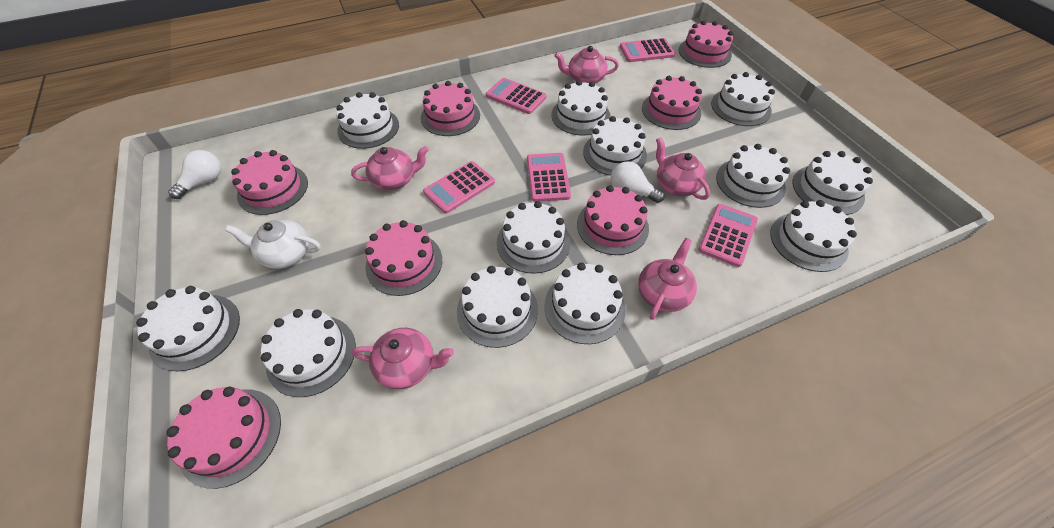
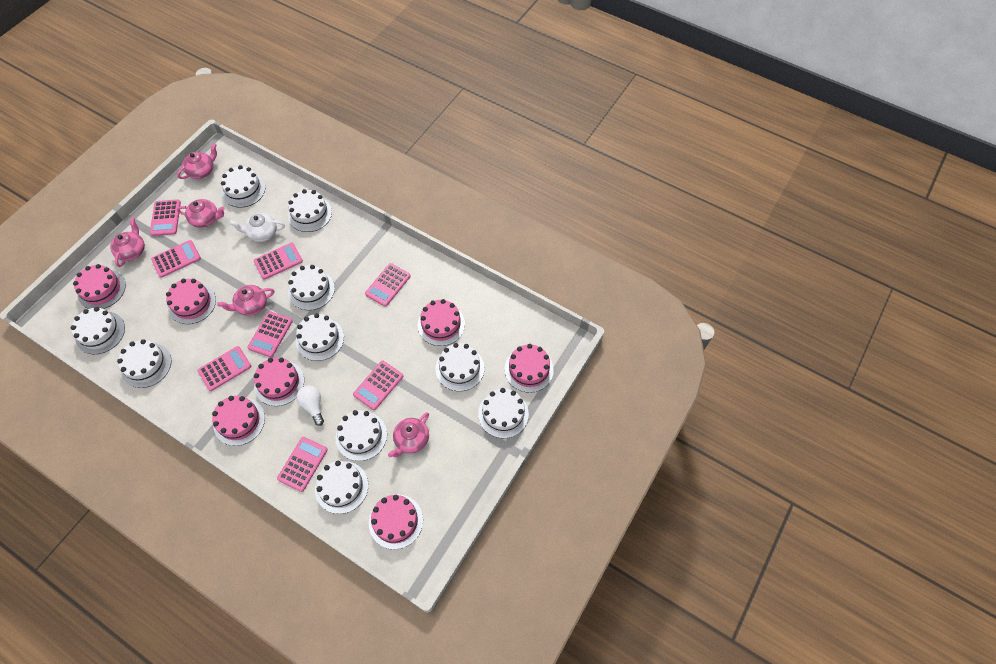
pink calculator: [423,161,495,214] [486,78,546,114] [527,153,571,202] [620,38,675,62] [698,204,758,267] = 5 -> [150,199,181,236] [151,240,201,278] [197,346,251,391] [247,311,293,357] [254,243,303,280] [277,437,328,492] [353,361,403,410] [365,263,411,307] = 8
white cake: [136,286,240,371] [261,309,356,397] [336,92,399,149] [457,266,538,348] [497,201,570,274] [544,263,626,344] [551,80,611,136] [583,116,647,176] [711,72,775,126] [716,144,790,208] [770,200,857,272] [792,151,873,215] = 12 -> [71,307,125,354] [117,339,172,388] [221,165,265,207] [288,189,332,232] [288,265,335,310] [296,313,344,361] [315,461,368,514] [336,410,387,461] [435,343,484,391] [478,388,529,438] = 10
white light bulb: [168,150,221,199] [610,161,664,203] = 2 -> [296,385,324,426] = 1

